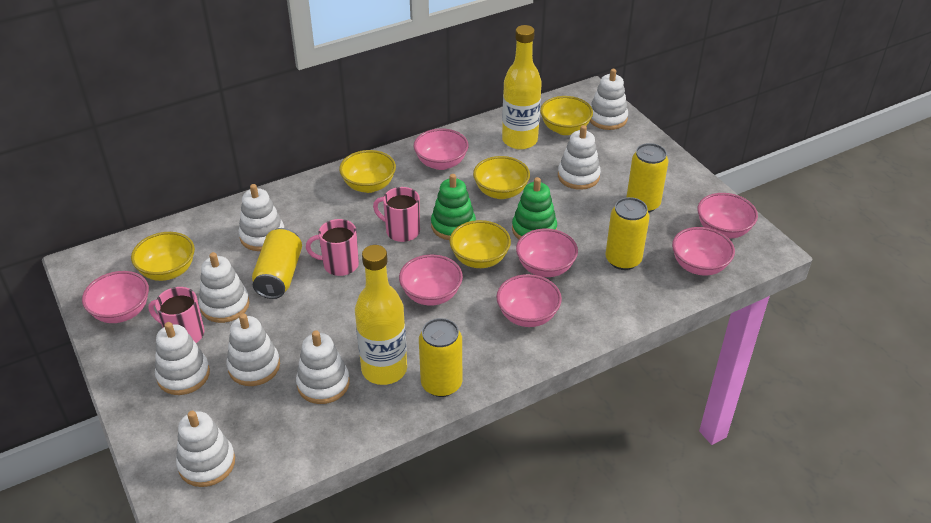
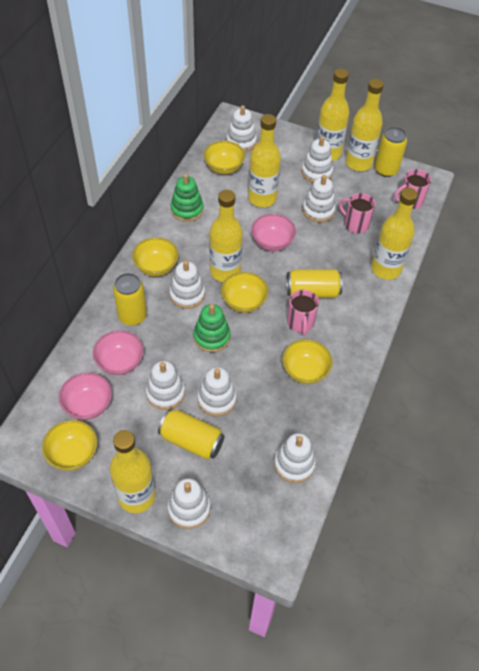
pink bowl: [82,271,149,323] [399,254,463,306] [414,128,469,170] [496,274,562,327] [516,228,578,277] [672,227,735,275] [697,193,758,239] = 7 -> [59,372,112,420] [93,330,144,375] [251,214,296,251] = 3
yellow bottle: [355,245,407,385] [502,25,542,150] = 2 -> [110,430,156,513] [209,190,243,282] [248,114,281,207] [316,68,349,161] [346,79,384,171] [371,188,418,280] = 6

